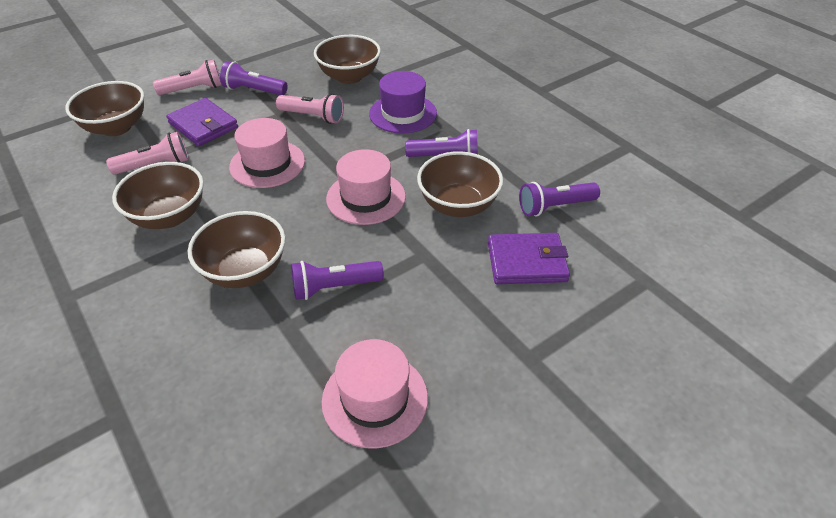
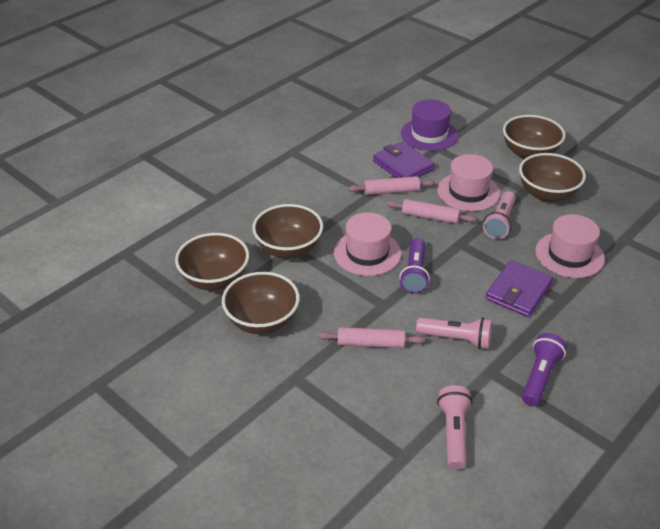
pink rolling pin: none = 0 -> [318,327,425,348] [349,176,435,195] [386,199,476,224] = 3
purple flashlight: [220,61,288,95] [291,261,384,300] [405,129,478,157] [519,182,600,216] = 4 -> [399,238,430,294] [522,333,567,406] = 2

